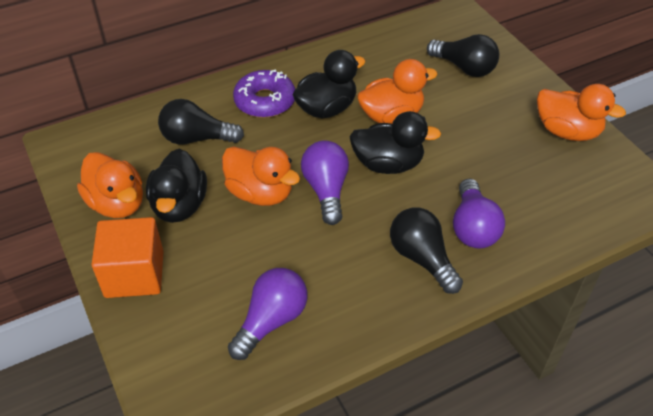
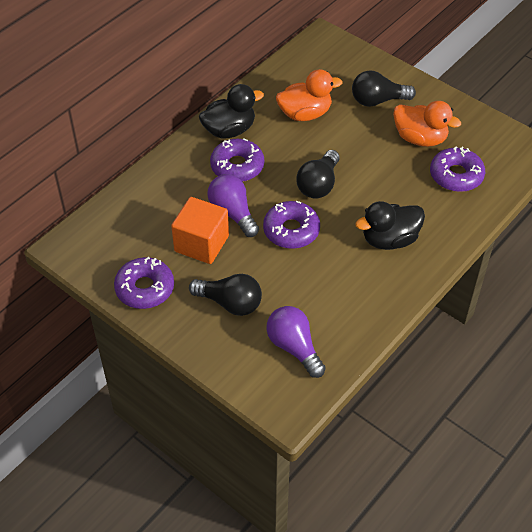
black duck: [146,149,207,223] [292,50,365,119] [349,111,441,174] = 3 -> [199,84,264,138] [355,201,425,250] = 2
orange duck: [77,152,143,218] [222,146,300,206] [357,59,438,124] [537,84,626,141] = 4 -> [276,69,342,121] [393,101,461,147] = 2
purple donut: [233,69,295,118] = 1 -> [114,257,174,309] [210,138,264,182] [263,201,320,249] [430,146,485,192] = 4
purple light bulb: [228,268,308,360] [301,140,349,225] [453,178,505,249] = 3 -> [207,174,259,237] [267,306,326,378] = 2

